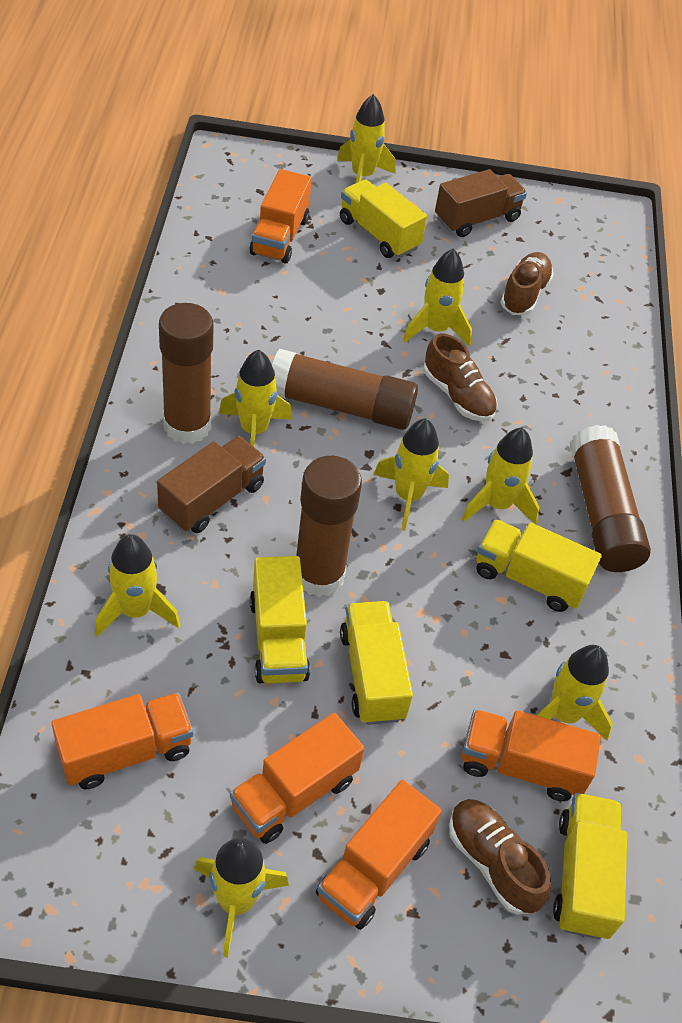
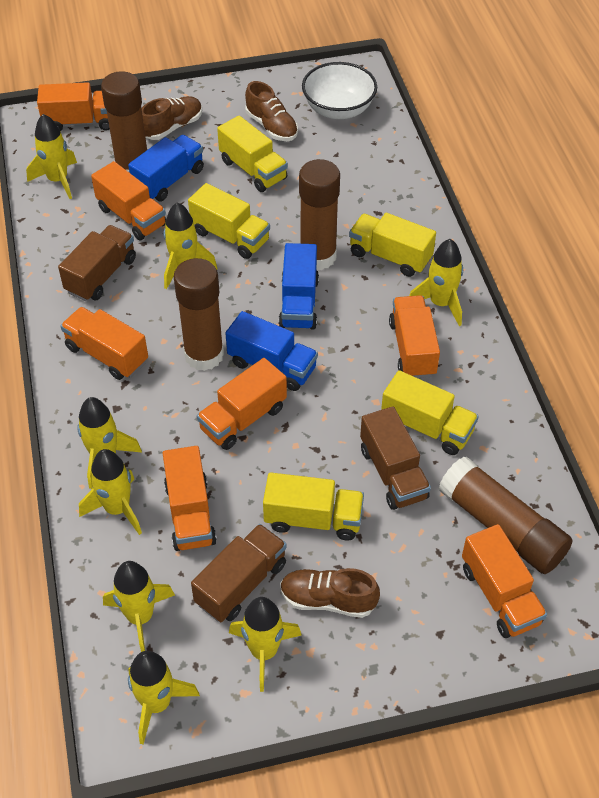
blue truck: none = 0 -> [128,135,204,201] [225,311,318,391] [279,243,319,330] = 3
brown truck: [157,436,266,533] [435,169,527,237] = 2 -> [58,225,136,301] [191,524,287,622] [360,406,431,510] = 3
orange truck: [52,693,193,789] [230,713,365,844] [250,169,312,264] [316,780,442,930] [462,710,601,801] = 5 -> [37,82,110,131] [60,307,148,380] [91,161,166,240] [163,446,217,551] [197,358,287,450] [389,295,440,378] [462,524,547,638] = 7
white bowl: none = 0 -> [302,62,377,119] = 1

